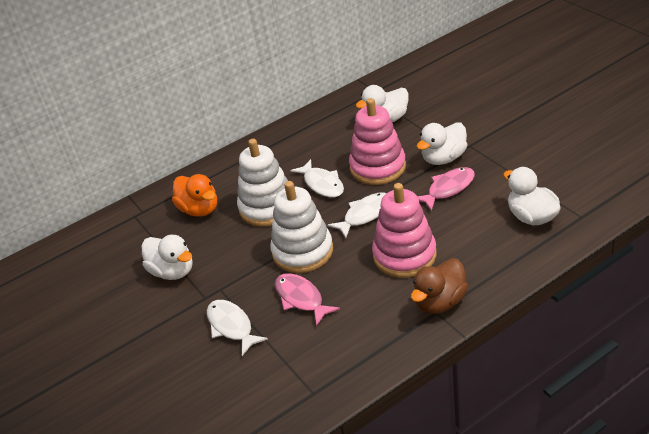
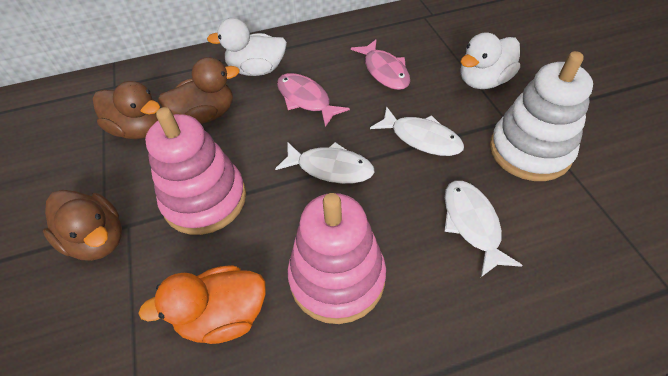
brown duck: [411,258,468,314] = 1 -> [43,190,122,261] [93,81,160,139] [158,57,240,124] = 3
white duck: [142,235,193,280] [356,85,409,122] [417,122,467,165] [503,167,561,226] = 4 -> [207,18,287,76] [460,32,520,89] = 2
white stacking toy: [237,139,288,227] [270,181,333,273] = 2 -> [490,51,593,181] = 1

